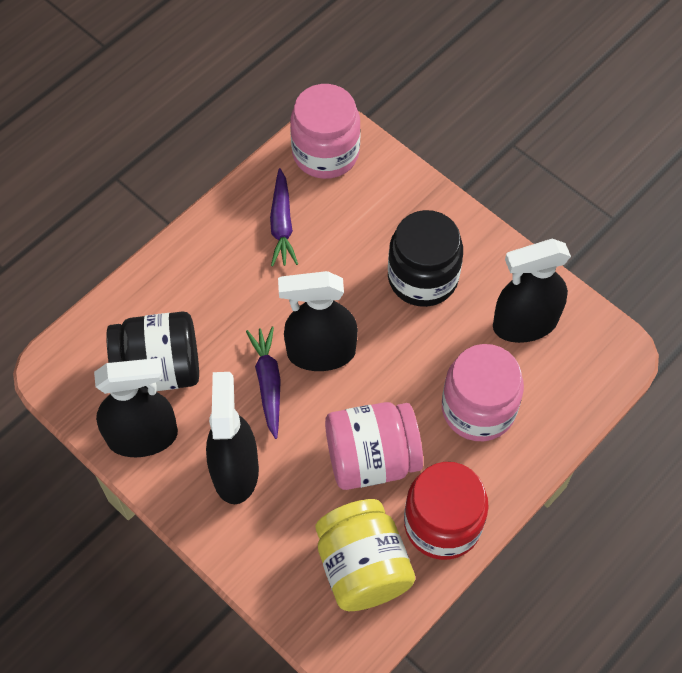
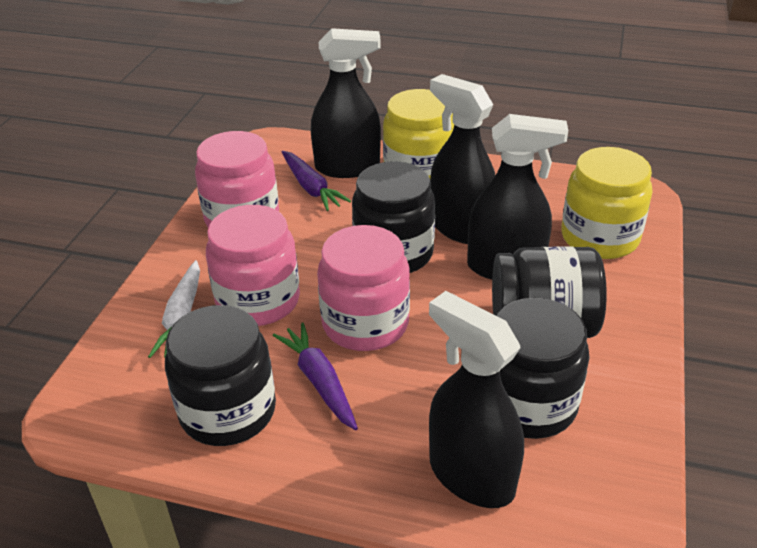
black jar: [106,311,199,391] [388,210,463,307] = 2 -> [165,305,276,446] [352,161,435,273] [492,246,607,338] [496,298,590,439] = 4
red jar: [404,462,489,560] = 1 -> none = 0
white carrot: none = 0 -> [148,260,200,358] = 1
yellow jar: [315,499,415,611] = 1 -> [383,89,454,178] [561,147,652,259] = 2

